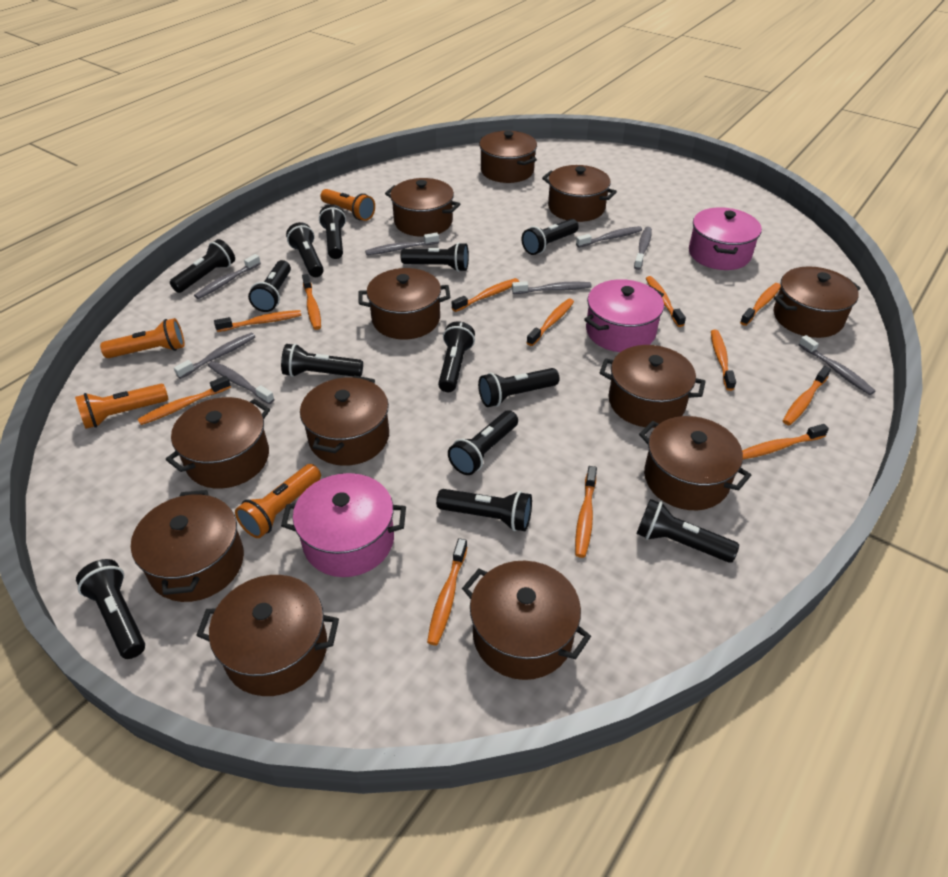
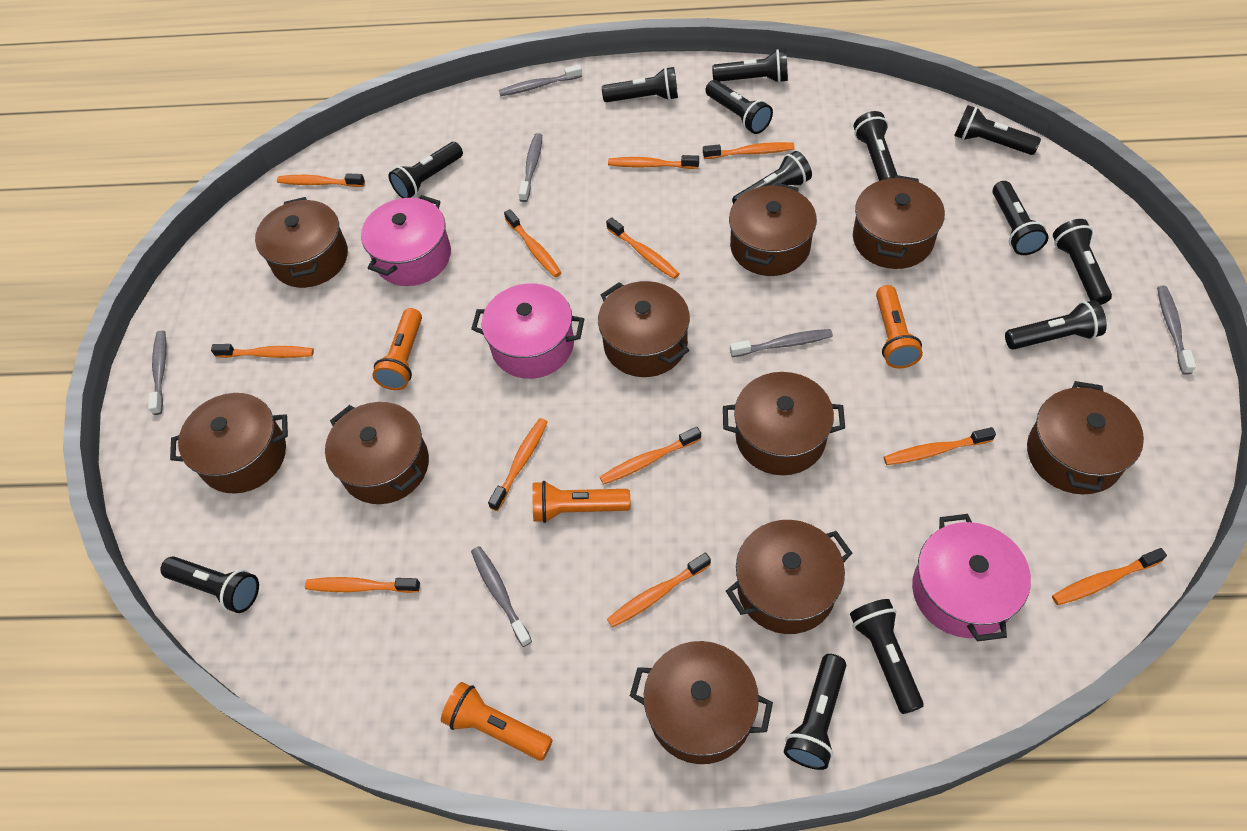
brown pot: [131,490,244,602] [166,397,270,489] [196,575,339,696] [300,375,389,466] [358,268,450,339] [385,178,460,237] [462,561,591,680] [479,131,537,183] [542,165,617,222] [600,345,706,428] [639,416,751,510] [774,266,861,338] = 12 -> [170,393,288,494] [255,197,348,288] [325,402,429,504] [598,281,690,377] [630,641,773,764] [723,372,845,475] [726,520,852,634] [729,183,817,276] [853,175,945,269] [1027,381,1144,494] = 10
grey toothbrush: [174,333,256,379] [194,254,261,299] [208,361,274,404] [365,233,439,255] [512,281,592,294] [576,226,642,247] [634,227,652,270] [799,335,875,395] = 8 -> [148,331,166,415] [471,546,532,647] [499,65,582,96] [519,133,542,202] [730,329,833,357] [1157,286,1196,375] = 6

